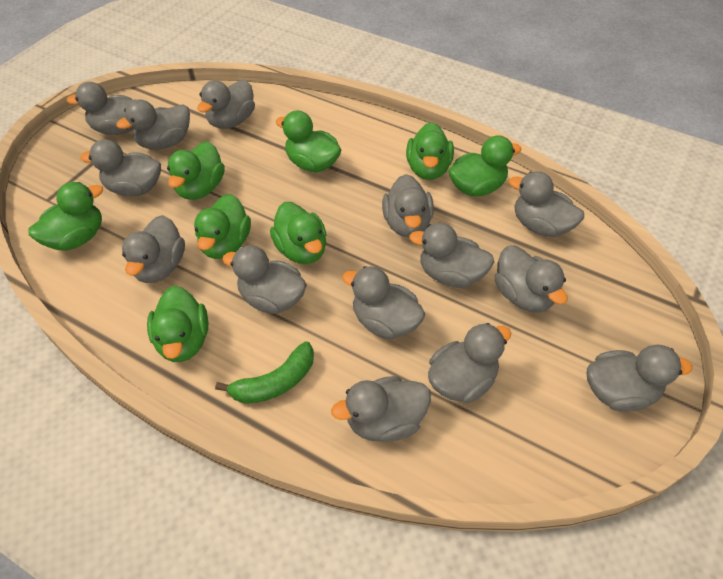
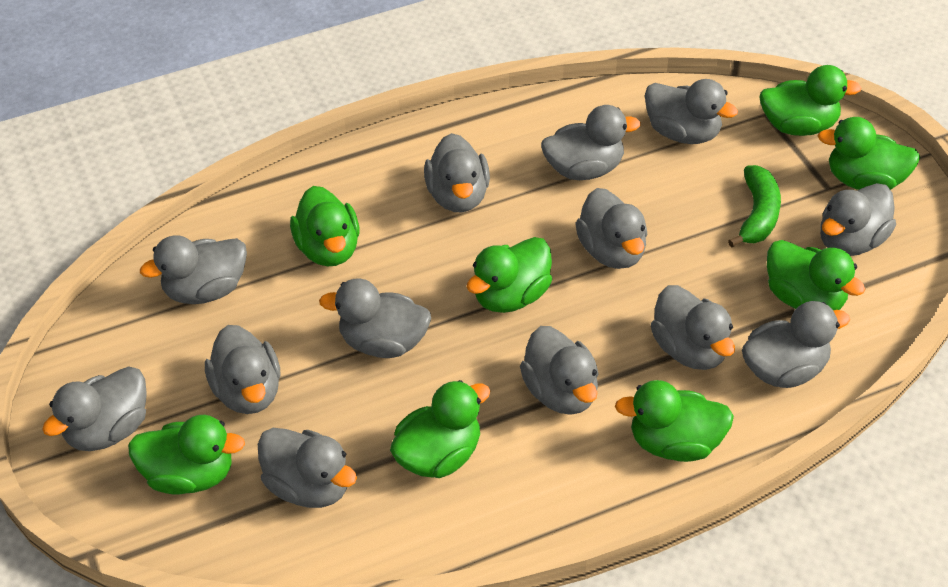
grey duck: [67,82,134,135] [80,139,161,196] [116,99,190,150] [122,215,185,283] [197,80,255,129] [222,245,307,314] [331,376,431,442] [342,266,425,339] [382,174,434,237] [409,223,494,288] [428,323,511,403] [495,245,567,313] [509,171,584,237] [587,344,692,412] = 14 -> [42,366,147,451] [140,235,247,304] [205,325,281,414] [258,428,357,508] [319,278,431,358] [424,133,490,212] [520,326,598,415] [541,105,641,180] [575,188,647,269] [645,79,738,144] [651,285,735,370] [742,301,850,388] [820,183,896,256] = 13

